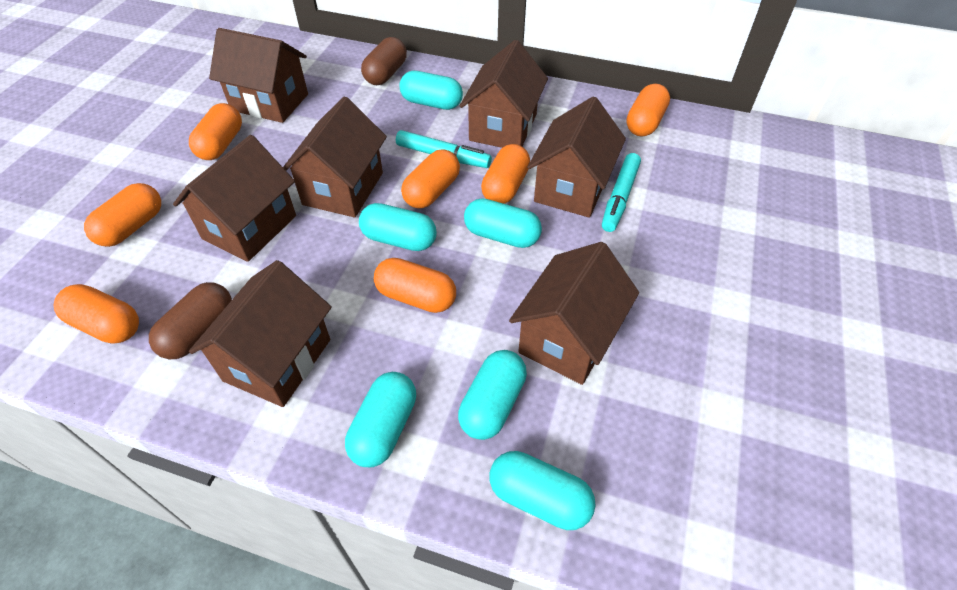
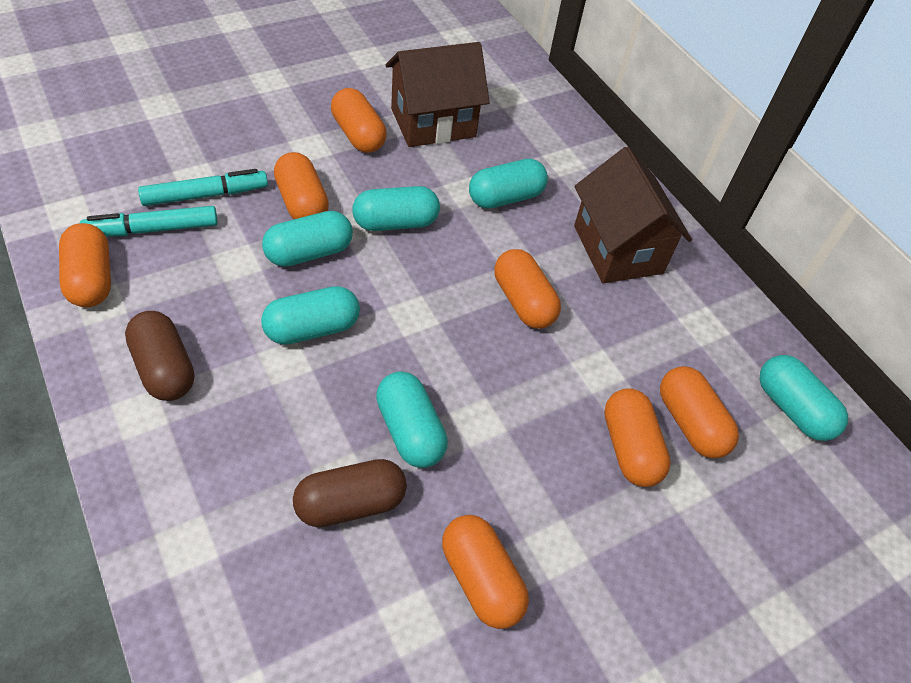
brown house: [173,135,296,262] [189,260,332,407] [209,28,308,123] [283,97,387,217] [460,40,548,148] [509,242,639,385] [527,96,626,218] = 7 -> [386,42,490,147] [574,147,692,283] = 2

